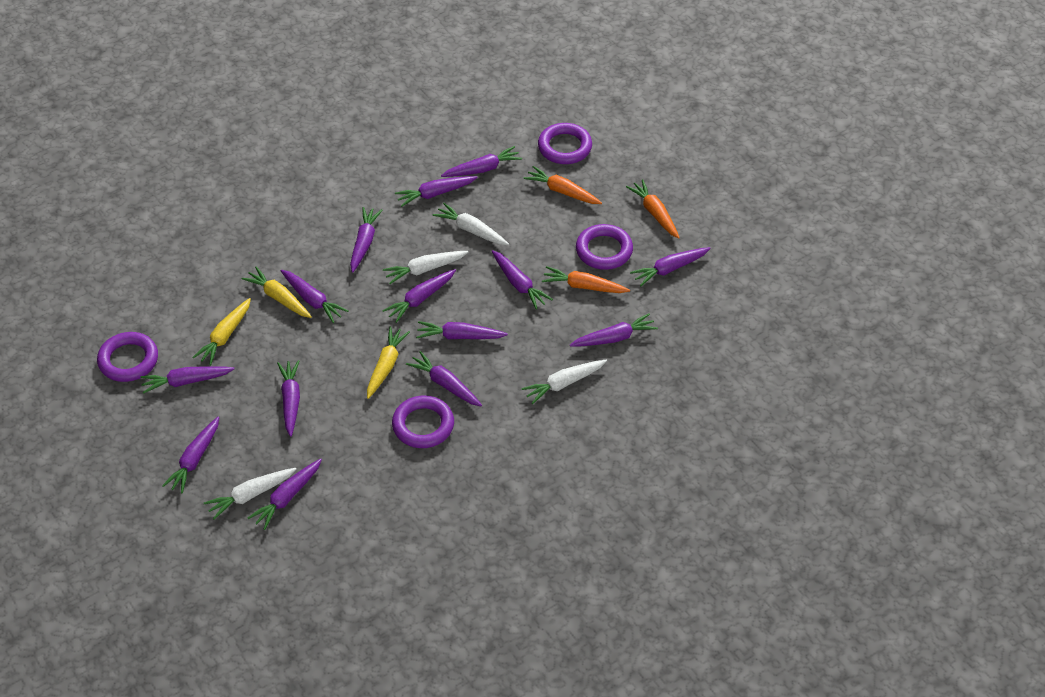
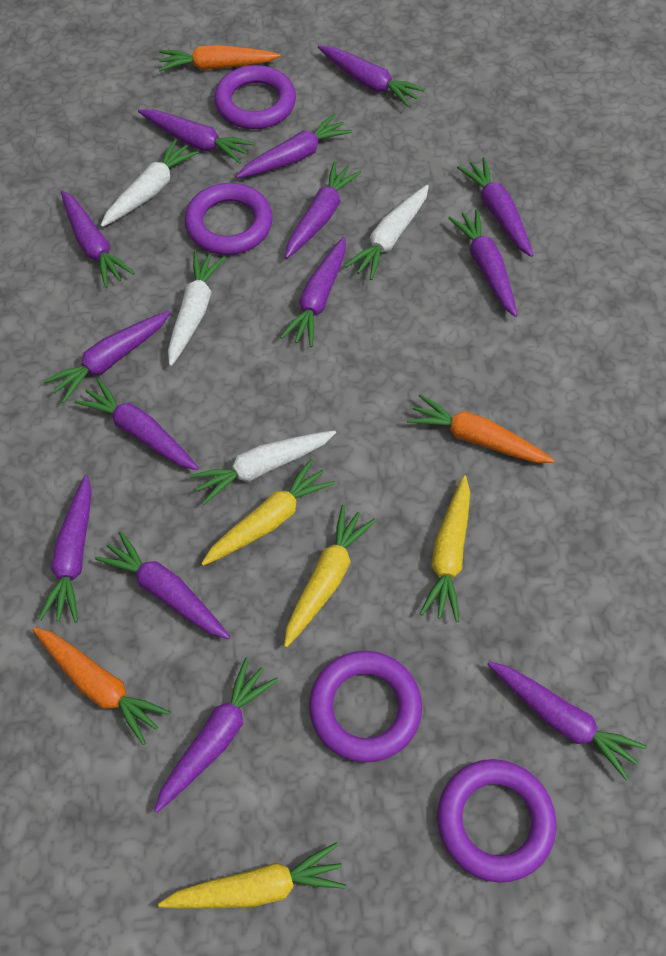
yellow carrot: [192,298,251,365] [241,267,312,318] [367,326,410,399] = 3 -> [158,843,346,909] [201,459,335,566] [284,505,376,648] [420,475,470,622] = 4

